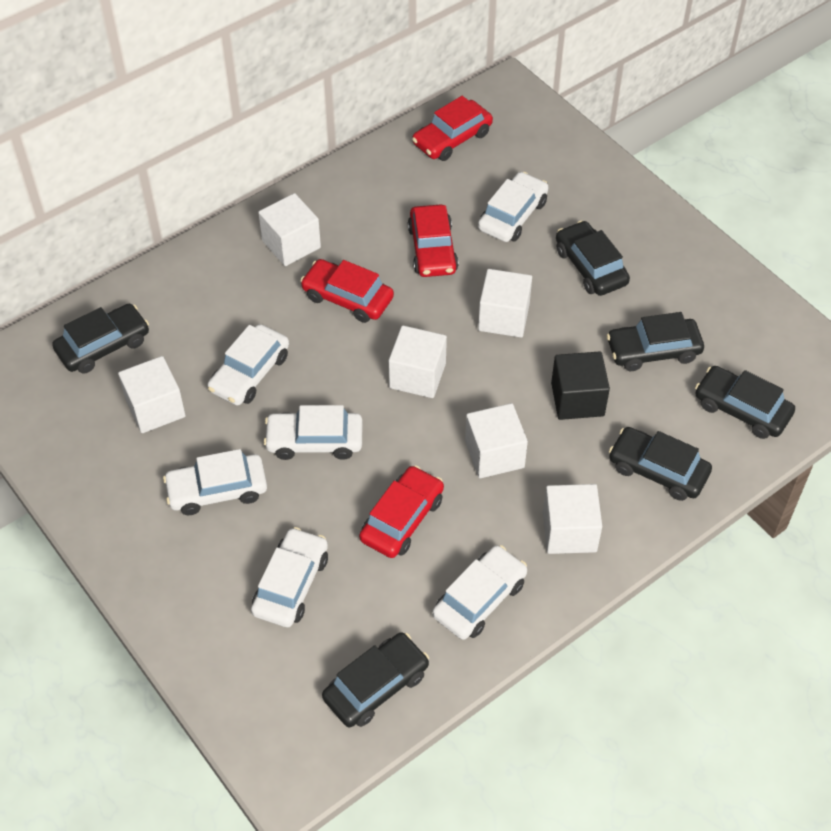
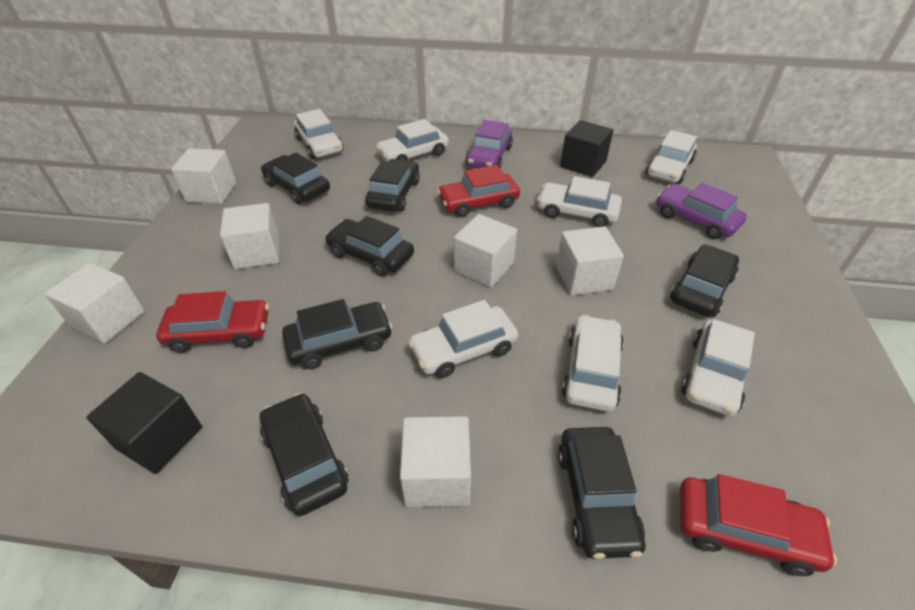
black car: [52,304,149,374] [322,632,429,727] [556,221,630,296] [607,312,704,371] [609,427,712,501] [695,366,795,439] = 6 -> [260,393,349,516] [261,152,330,204] [282,299,393,369] [325,216,414,276] [365,159,420,212] [558,427,645,559] [670,244,739,317] = 7
black cube: [551,351,610,420] = 1 -> [86,372,202,474] [560,120,613,177] = 2
purple car: none = 0 -> [465,120,513,168] [656,183,747,239] = 2
red car: [300,259,394,323] [359,466,444,558] [408,204,459,277] [412,96,493,161] = 4 -> [156,291,269,353] [437,165,520,217] [680,474,837,576] = 3
white car: [163,449,267,515] [207,324,289,406] [251,527,328,627] [264,405,363,460] [432,545,527,640] [478,172,549,242] = 6 -> [294,109,343,159] [376,119,449,161] [408,300,518,378] [537,176,622,227] [562,315,624,412] [646,130,697,184] [681,319,755,416] = 7

